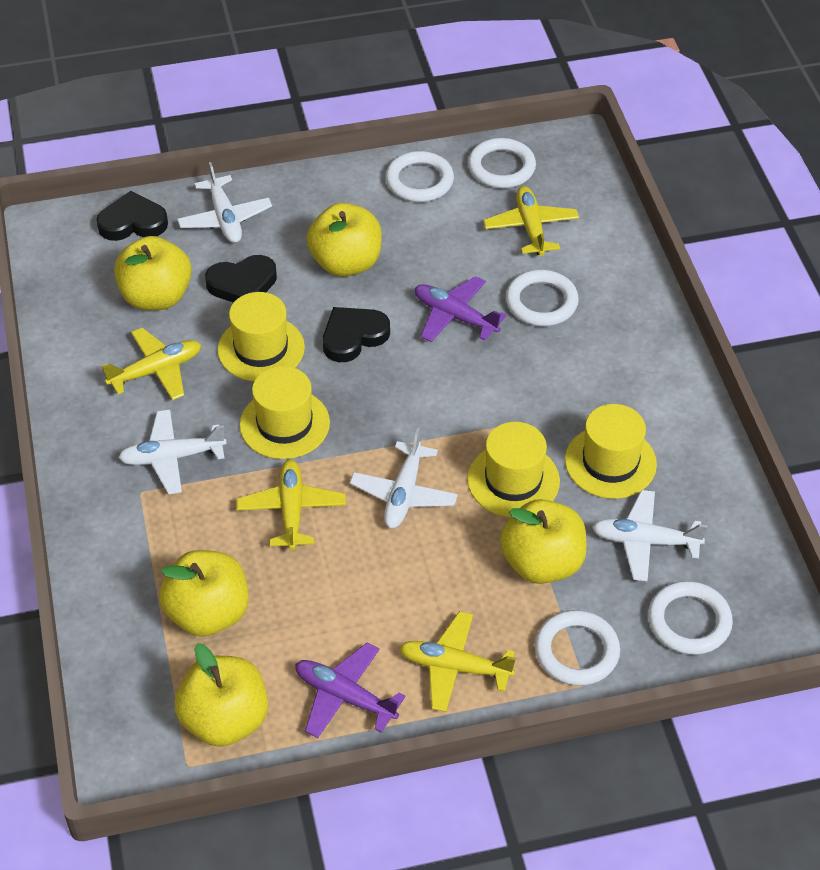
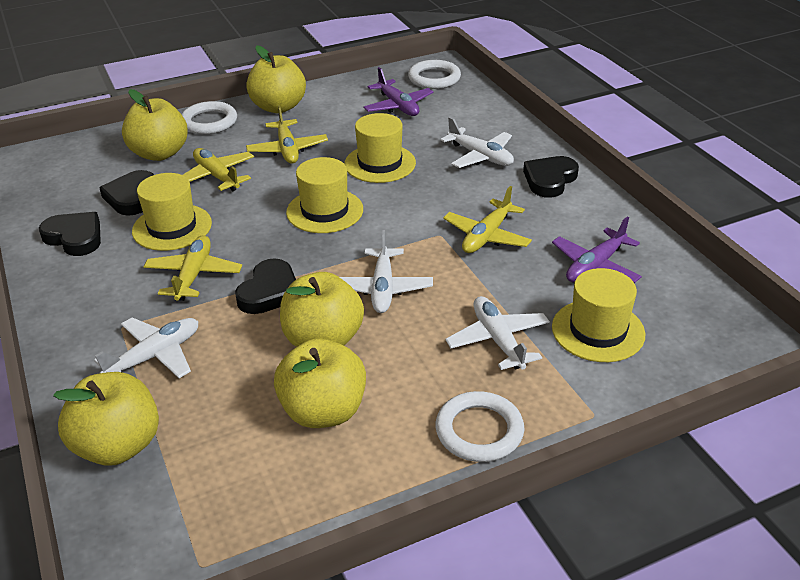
black heart: [96,191,168,241] [205,255,277,303] [323,307,390,362] = 3 -> [39,212,101,256] [99,170,154,216] [235,258,296,314] [523,156,579,198] = 4
white ring: [386,151,454,202] [468,138,536,188] [506,270,579,326] [535,610,620,686] [648,581,733,655] = 5 -> [182,101,237,134] [408,60,461,89] [436,391,524,462] = 3

